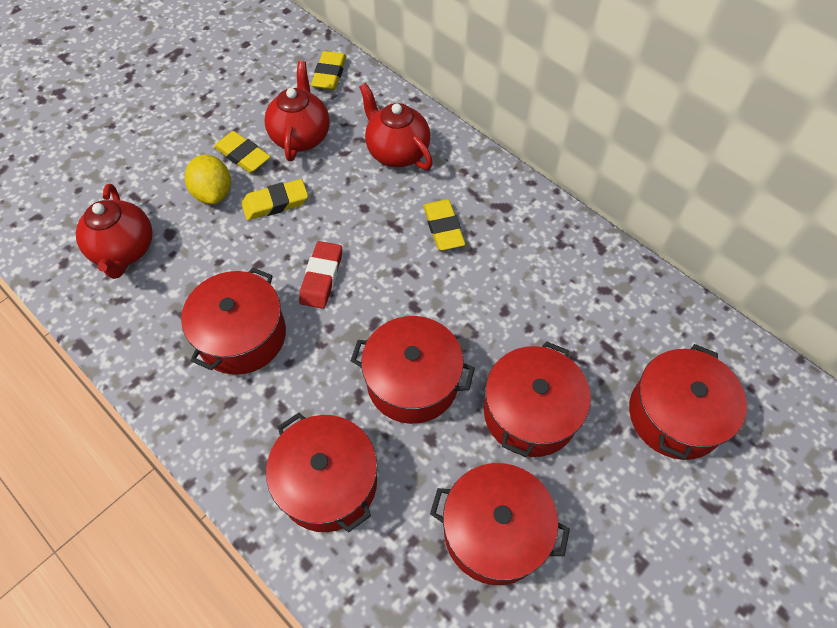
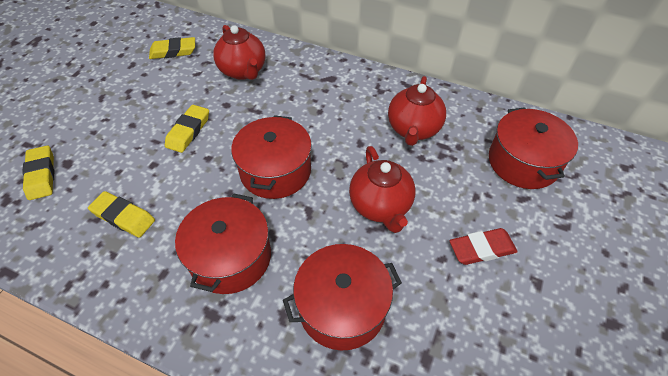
red pot: [181,267,286,375] [266,413,377,533] [351,316,475,424] [430,463,570,585] [484,341,591,457] [629,344,747,460] = 6 -> [175,193,271,294] [231,115,312,199] [283,244,402,350] [489,107,578,189] = 4
yellow lemon: [185,155,231,204] = 1 -> none = 0

